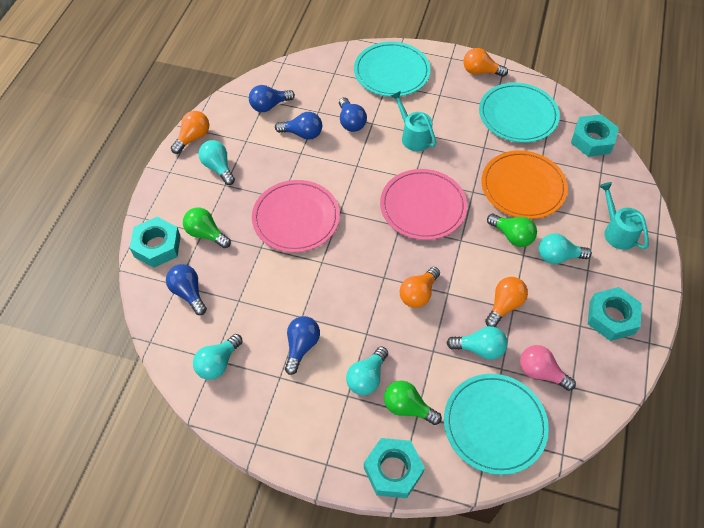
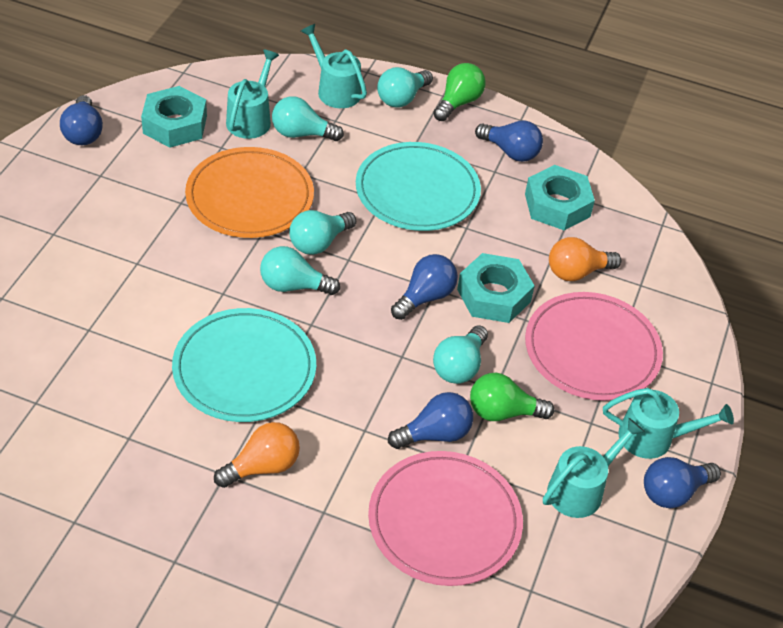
green light bulb: [183,207,231,248] [384,380,442,425] [487,214,537,247] = 3 -> [433,63,486,121] [470,373,554,421] = 2
orange light bulb: [171,111,209,154] [400,267,440,308] [463,48,508,77] [485,277,528,327] = 4 -> [214,422,300,488] [549,237,621,281] = 2
pink light bulb: [520,345,576,391] = 1 -> none = 0
turquoise nut: [130,217,181,268] [364,438,425,498] [571,114,619,157] [588,287,642,341] = 4 -> [141,86,207,148] [457,253,535,323] [525,165,595,230] = 3
turquoise plate: [354,42,431,97] [444,374,549,475] [479,83,560,143] = 3 -> [172,308,316,422] [356,142,481,231] = 2
turquoise watering can: [391,91,436,151] [599,182,649,250] = 2 -> [226,49,279,139] [301,24,367,108] [543,418,645,518] [603,388,734,459] = 4

